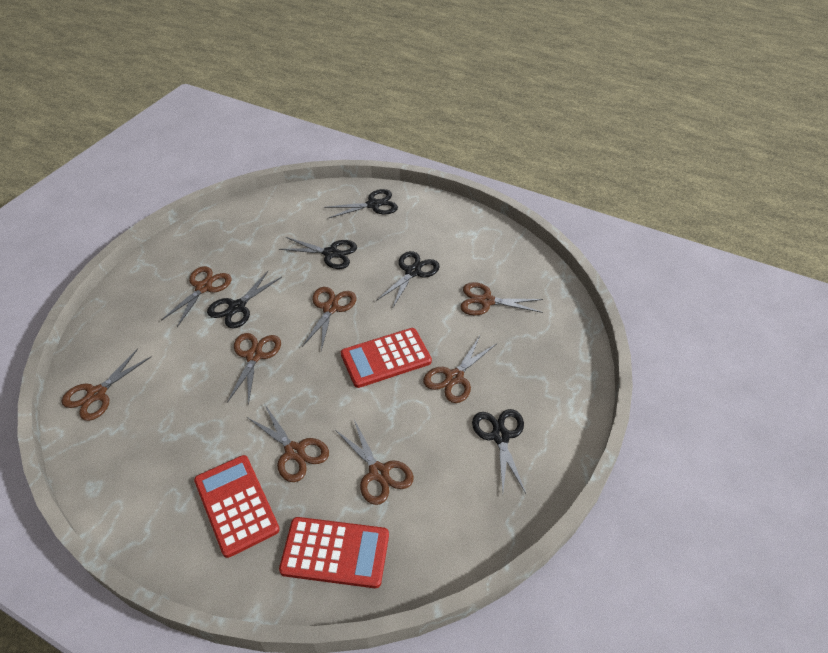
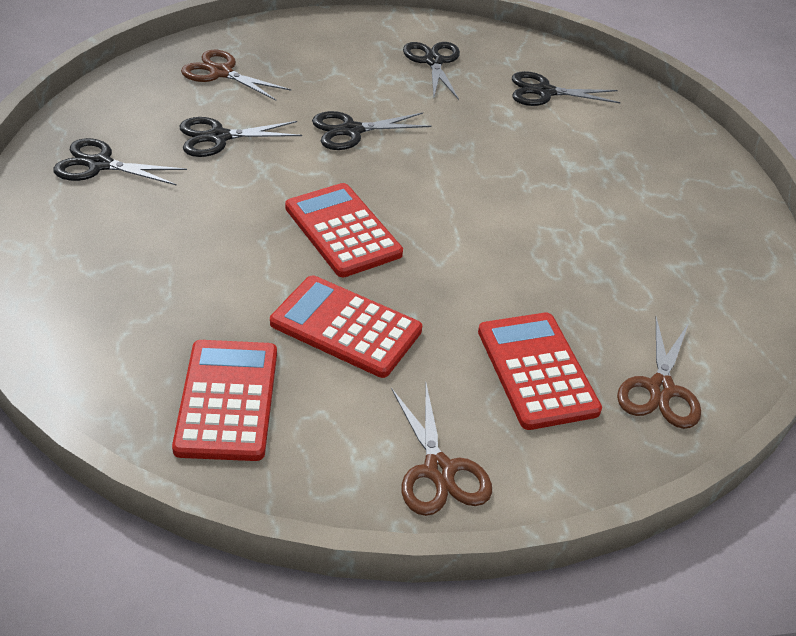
brown scissors: [61,349,151,421] [161,266,232,327] [227,333,281,405] [247,405,329,482] [302,287,356,351] [335,420,414,505] [423,336,496,403] [460,282,543,316] = 8 -> [181,50,291,101] [391,384,492,516] [617,317,701,429] = 3
red calculator: [194,455,280,558] [279,517,389,588] [341,328,432,388] = 3 -> [172,340,277,461] [270,275,422,378] [285,183,403,277] [478,313,602,430] = 4

